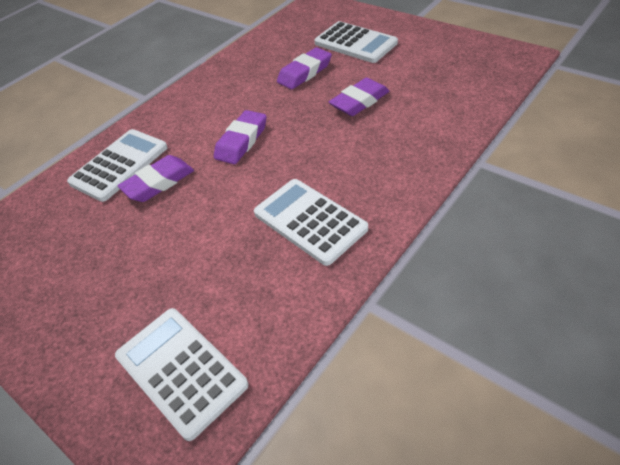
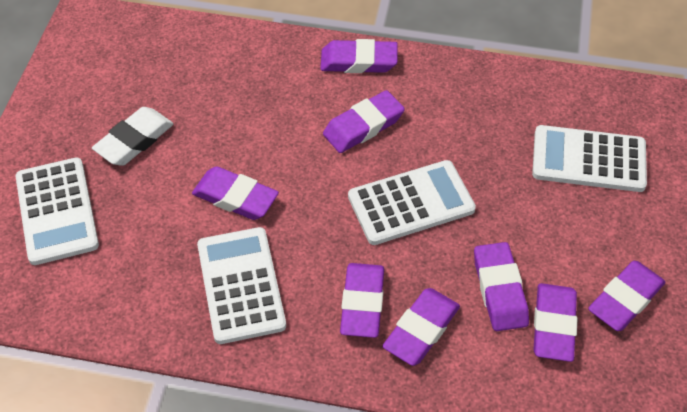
purple eraser: [118,155,194,202] [214,110,267,164] [277,47,332,89] [329,78,389,116] = 4 -> [192,166,279,220] [320,39,398,73] [323,90,405,153] [340,263,384,338] [382,288,460,366] [474,242,529,331] [533,283,578,362] [588,261,665,331] = 8
white eraser: none = 0 -> [92,107,174,166] = 1

